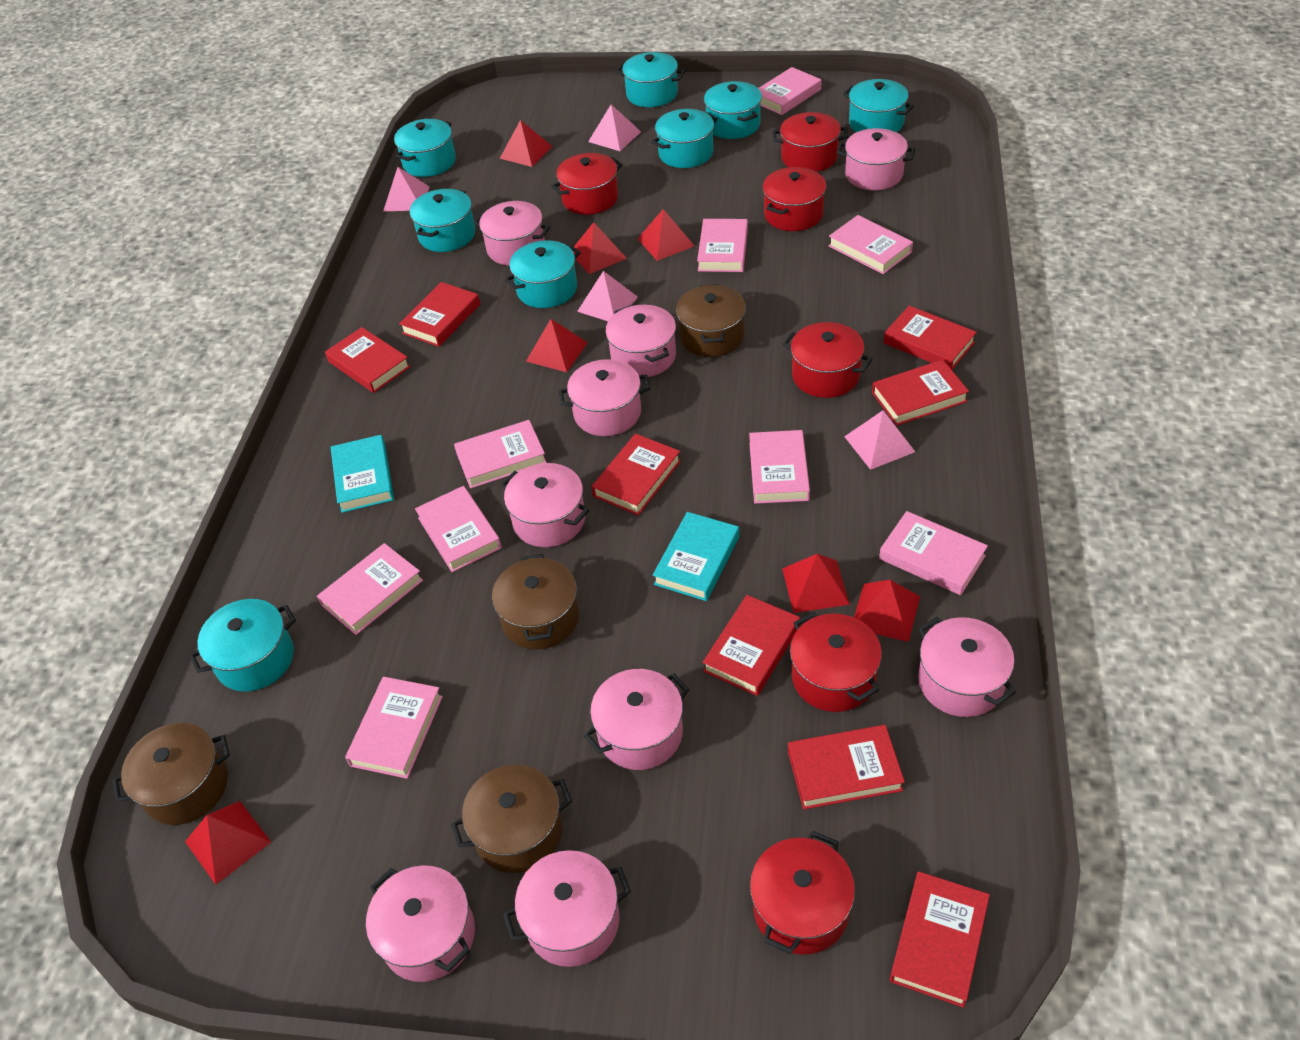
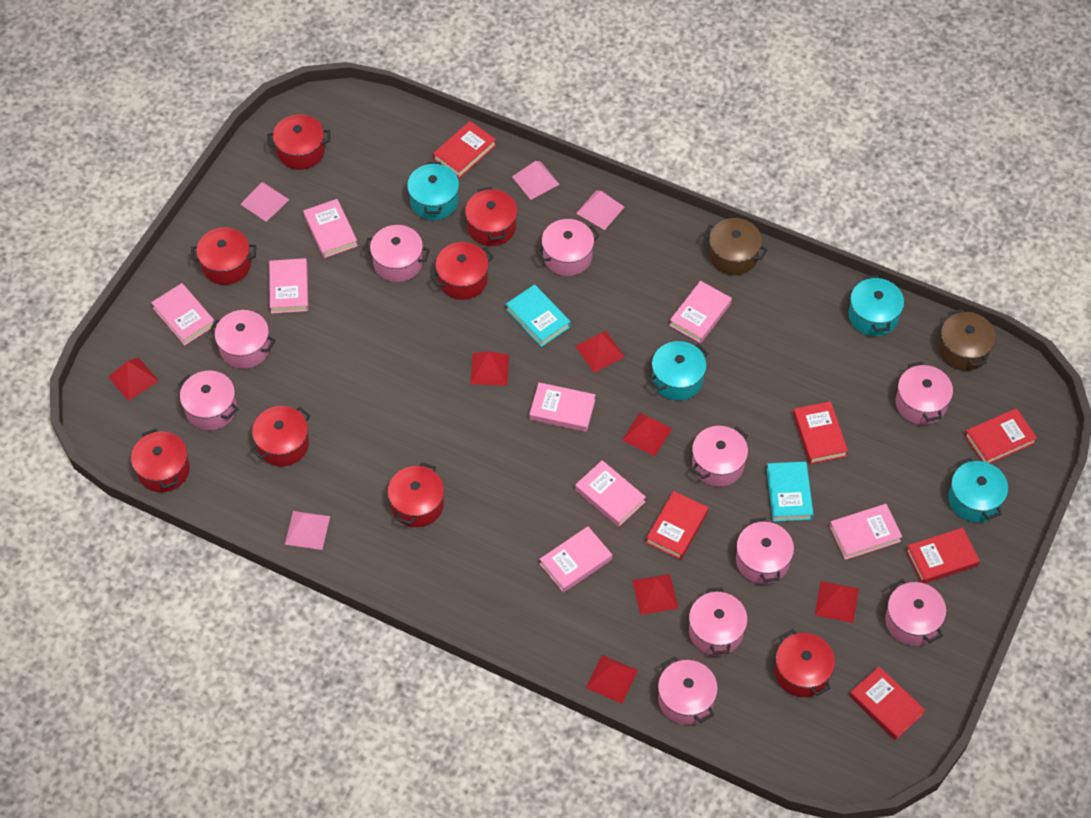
brown pot: [112,723,230,825] [451,765,572,873] [492,554,579,650] [676,284,746,357] = 4 -> [703,218,768,275] [938,309,996,371] = 2
pink book: [317,543,423,635] [345,677,443,779] [415,486,502,572] [454,420,547,489] [697,219,748,272] [749,430,810,504] [758,67,822,115] [829,215,913,274] [879,511,988,595] = 9 -> [151,283,214,346] [269,258,309,314] [303,199,358,258] [529,382,595,432] [540,526,612,593] [575,460,646,527] [669,281,732,343] [829,504,902,560] = 8
pink pot: [366,865,475,982] [474,201,550,265] [501,463,589,547] [503,850,631,967] [559,359,650,436] [584,669,689,770] [605,305,676,377] [837,128,915,190] [918,617,1016,717] = 9 -> [178,370,238,430] [209,310,275,369] [364,225,430,282] [536,219,599,276] [658,657,718,725] [689,588,748,656] [692,426,748,487] [736,518,794,584] [885,579,946,646] [896,362,953,425] = 10
red book: [325,327,410,393] [399,282,480,347] [592,433,681,515] [703,595,800,696] [788,725,905,809] [872,359,969,426] [883,306,977,370] [890,871,990,1008] = 8 -> [433,121,496,178] [646,491,709,560] [793,401,848,464] [849,666,925,740] [906,528,980,584] [965,408,1037,463] = 6
red pot: [551,153,623,215] [750,831,855,955] [762,167,826,231] [773,112,848,172] [783,322,873,398] [790,612,882,712] = 6 -> [131,428,190,492] [191,227,256,285] [250,406,310,467] [267,114,330,170] [388,462,444,527] [431,242,493,300] [465,187,517,246] [775,629,835,697] = 8
turquoise pot: [189,599,296,692] [394,119,456,177] [410,189,476,252] [505,240,581,308] [616,52,685,107] [651,109,718,168] [704,81,762,139] [843,79,914,132] = 8 -> [407,162,459,220] [649,341,708,401] [849,275,904,336] [948,458,1008,522] = 4

